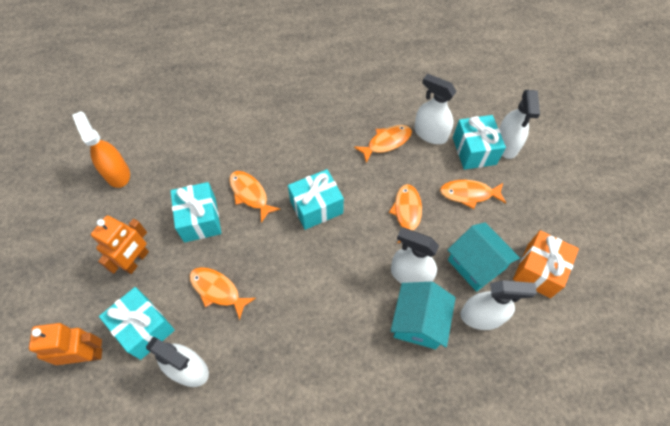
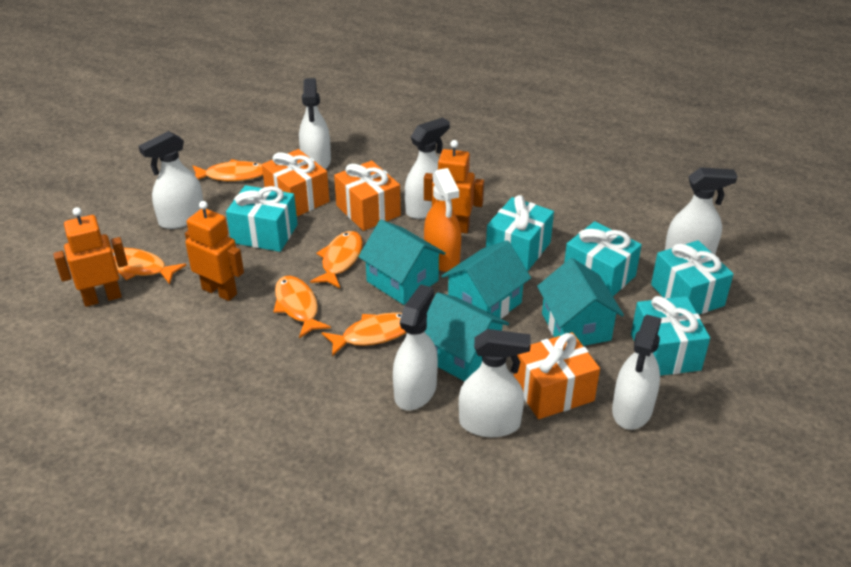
orange gift: [513,230,579,298] = 1 -> [262,149,330,216] [334,160,401,231] [514,332,600,419] = 3
orange robot: [29,323,102,365] [91,215,149,274] = 2 -> [53,207,128,307] [185,201,244,301] [424,140,484,233] = 3
turquoise gift: [99,287,175,360] [170,182,221,242] [288,169,344,230] [453,115,506,170] = 4 -> [226,185,298,252] [486,195,554,271] [564,221,642,296] [631,296,710,376] [651,240,734,314] = 5
turquoise house: [391,282,456,349] [448,223,520,292] = 2 -> [358,220,446,305] [424,292,509,381] [441,240,531,319] [537,258,624,346] = 4
white spray bottle: [146,336,209,387] [391,227,439,284] [414,74,457,144] [460,280,537,330] [499,90,540,159] = 5 -> [139,131,203,229] [299,78,331,169] [393,284,438,411] [404,117,450,219] [459,329,531,437] [612,315,662,430] [665,167,737,254] = 7

